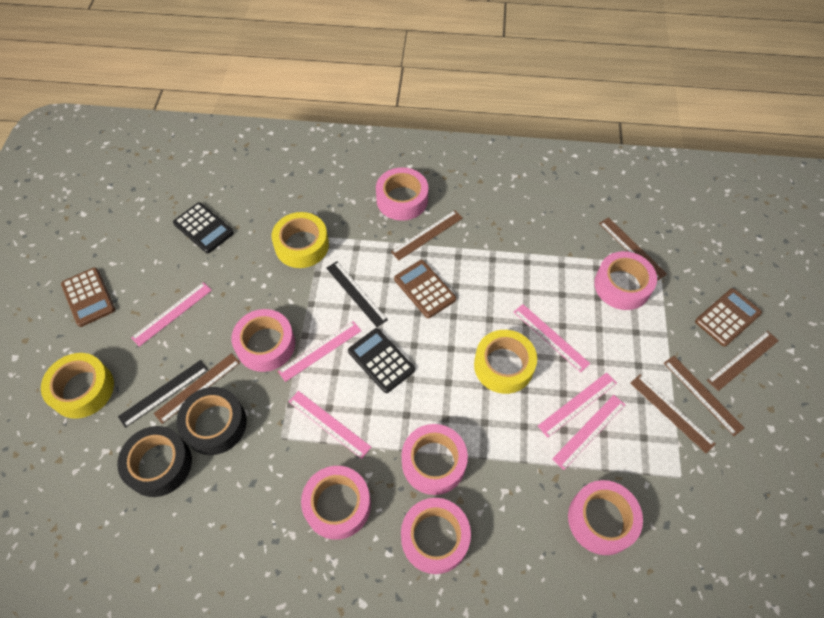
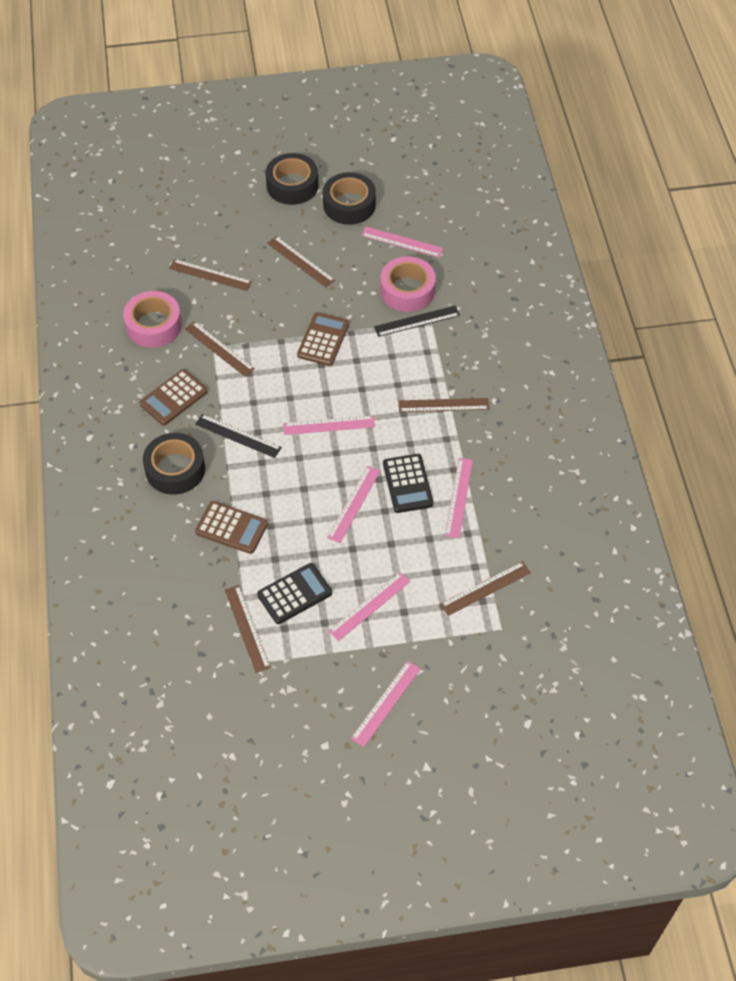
black tape: [117,426,192,497] [177,387,247,455] = 2 -> [143,433,205,495] [266,153,319,205] [323,172,376,225] = 3
pink tape: [231,309,295,372] [301,466,371,540] [376,167,428,221] [401,498,471,574] [402,424,468,495] [568,480,643,555] [594,251,657,310] = 7 -> [123,291,182,348] [380,256,436,312] = 2
yellow tape: [41,353,114,419] [272,212,329,268] [474,330,537,394] = 3 -> none = 0

